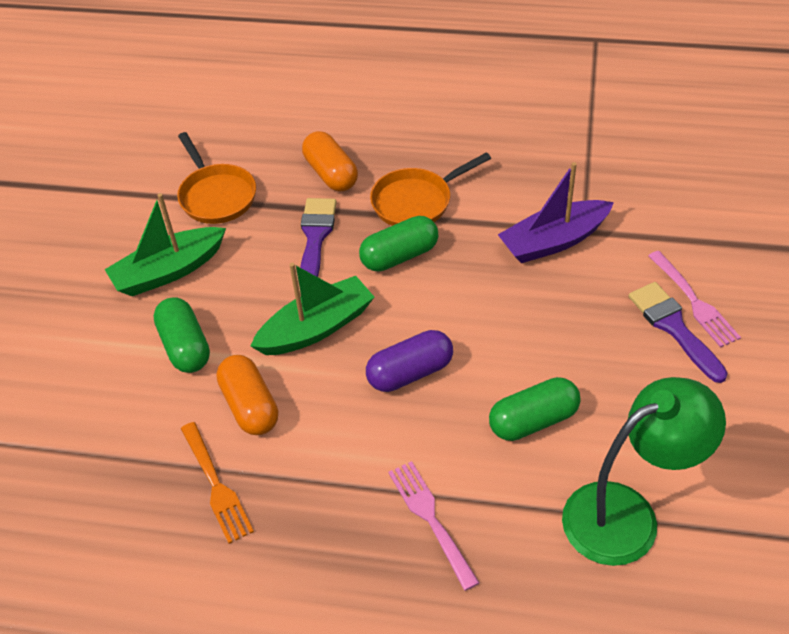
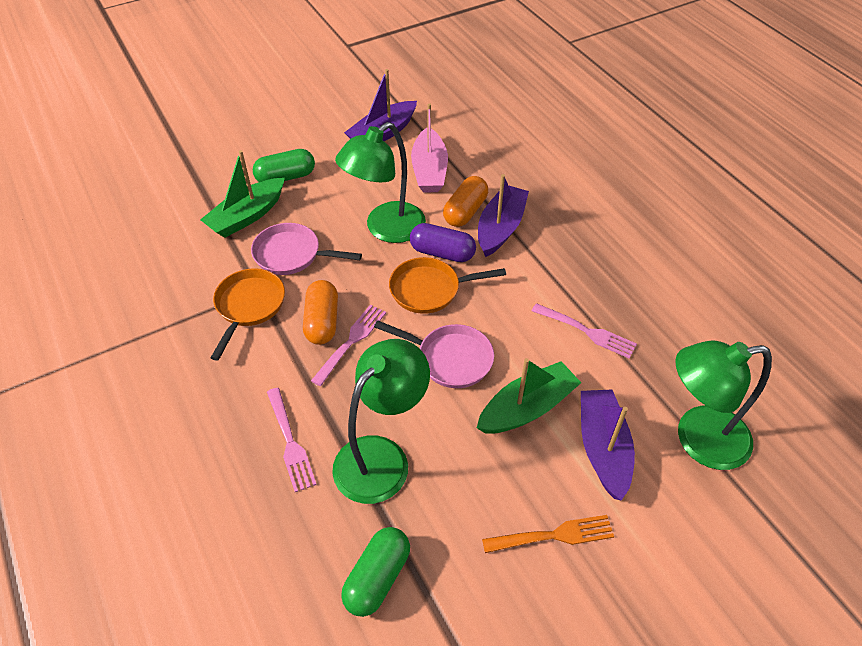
green capsule: [153,297,210,373] [359,216,438,271] [489,377,581,441] = 3 -> [253,149,315,182] [341,527,410,617] = 2
green lamp: [562,377,726,566] = 1 -> [332,339,430,504] [335,122,426,243] [675,340,772,470] = 3
pink boat: none = 0 -> [411,103,448,193] = 1
pink fork: [388,461,479,591] [648,251,741,348] = 2 -> [267,388,317,492] [311,305,386,386] [532,303,637,359] = 3
pink pan: none = 0 -> [251,223,362,275] [374,320,494,388] = 2
purple boat: [498,162,614,263] = 1 -> [344,69,417,141] [478,174,529,257] [581,389,635,501] = 3
purple brush: [300,198,337,277] [629,282,728,383] = 2 -> none = 0

